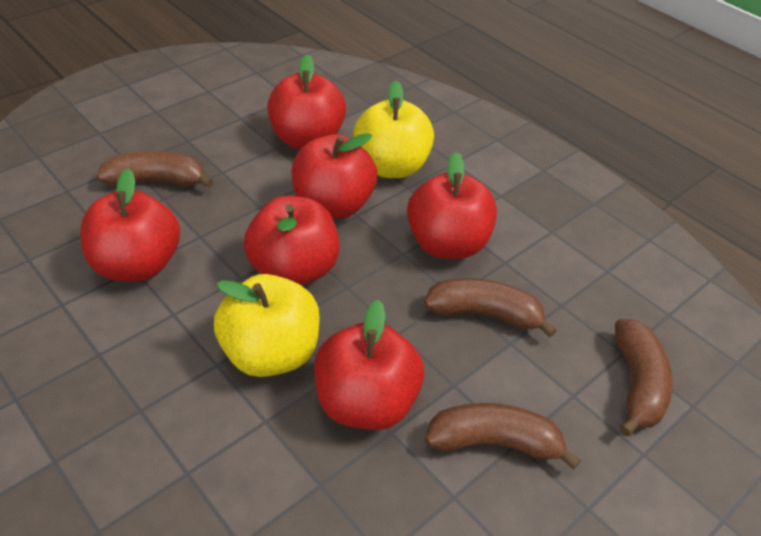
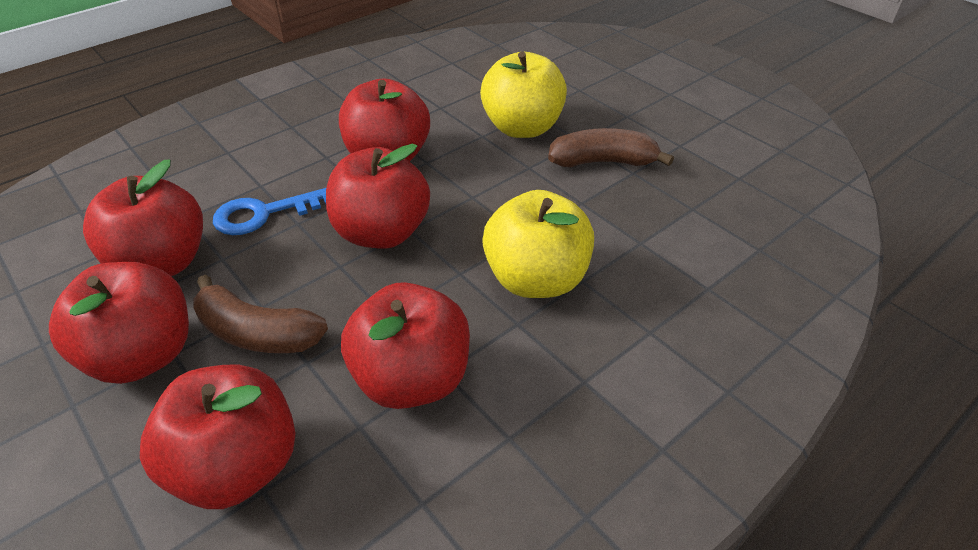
blue key: none = 0 -> [213,188,326,235] = 1
brown banana: [96,151,213,188] [424,278,557,338] [425,403,581,470] [615,319,673,436] = 4 -> [193,275,328,353] [548,128,674,167] = 2

